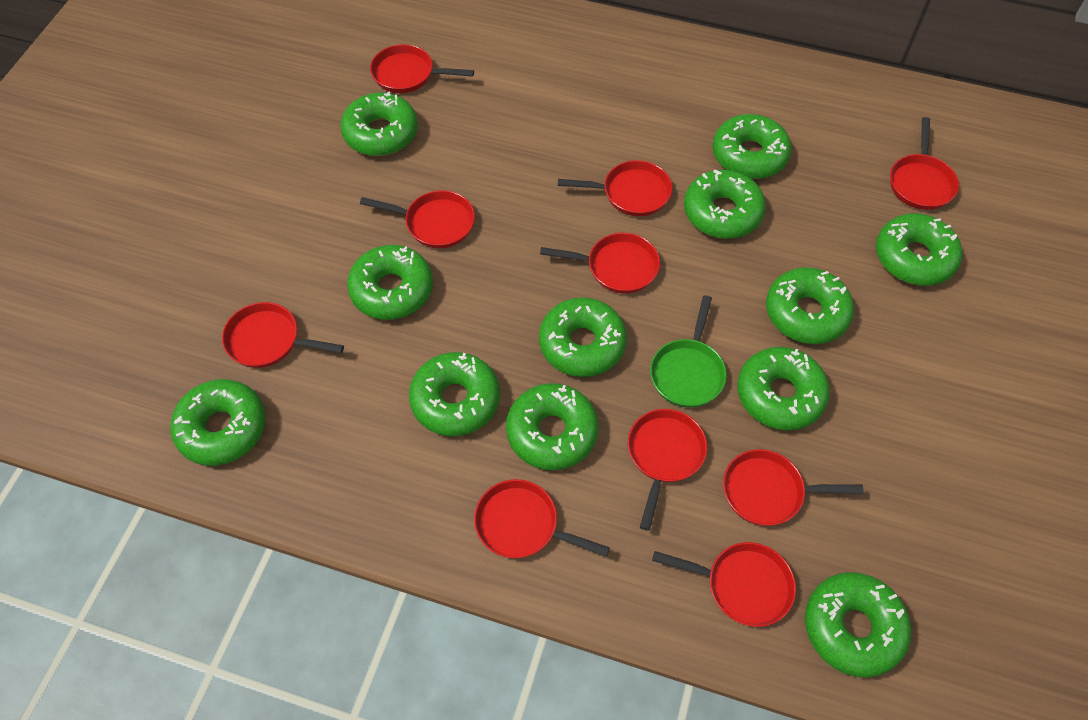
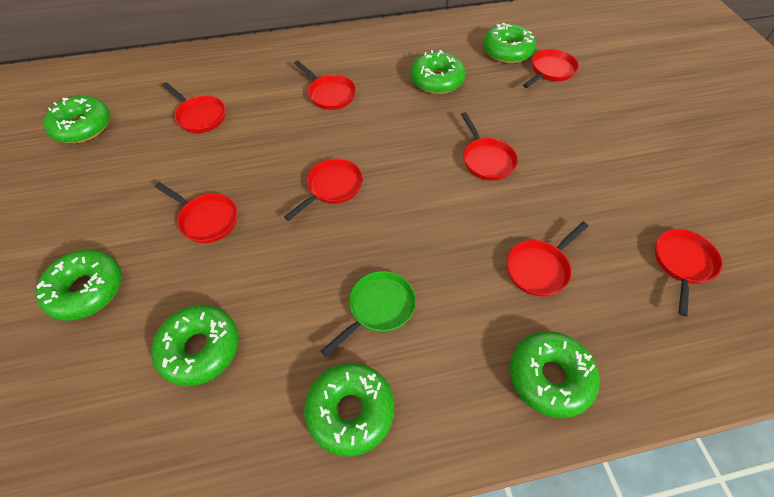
green donut: [170,379,266,466] [341,91,418,156] [347,245,433,320] [409,352,500,436] [506,383,599,470] [539,297,627,377] [684,170,766,239] [713,114,792,179] [737,347,830,430] [766,267,854,344] [805,572,911,678] [876,213,962,286] = 12 -> [36,249,121,321] [43,96,110,143] [151,305,239,386] [304,363,394,456] [410,50,466,94] [483,23,536,63] [510,331,599,418] = 7
red pan: [222,302,344,368] [360,190,475,248] [370,44,474,93] [474,479,610,558] [540,233,660,294] [558,160,672,216] [628,409,707,531] [652,542,796,627] [723,449,864,526] [890,117,959,210] = 10 -> [155,182,238,243] [162,82,226,133] [284,158,363,221] [294,60,356,110] [461,112,518,181] [507,222,588,296] [523,49,579,88] [655,229,723,317] = 8

